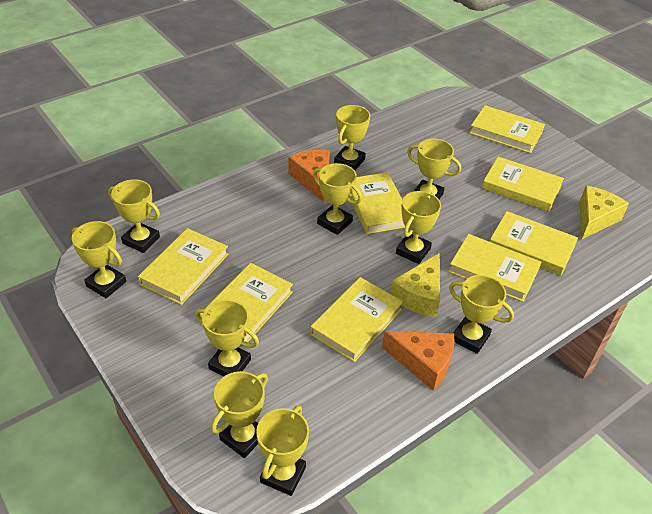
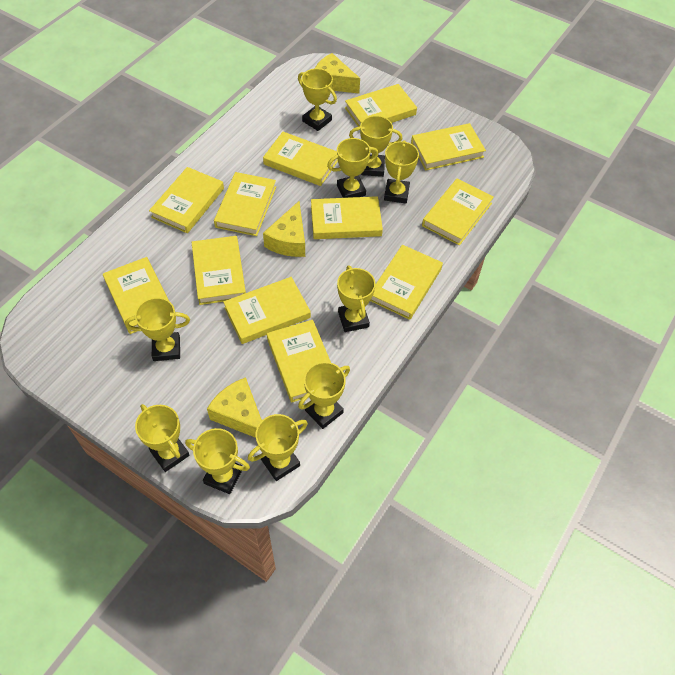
orange cheese: [288,150,330,202] [382,331,454,391] = 2 -> none = 0
yellow book: [138,228,229,305] [200,263,293,342] [310,277,403,362] [350,172,405,234] [448,234,541,302] [469,105,545,153] [482,157,564,211] [490,211,578,275] = 8 -> [103,257,169,334] [149,167,224,233] [192,236,246,305] [214,172,276,236] [223,277,311,344] [263,132,338,186] [267,320,331,403] [311,196,383,239] [345,84,417,127] [370,245,443,320] [411,123,486,171] [422,179,494,246] = 12
yellow cheese: [390,253,440,317] [579,186,629,240] = 2 -> [207,377,262,438] [263,201,305,257] [315,53,360,93] = 3

